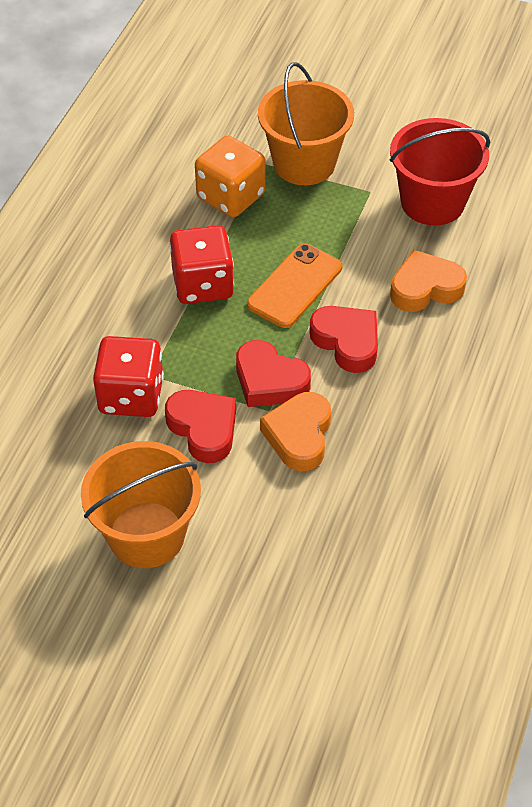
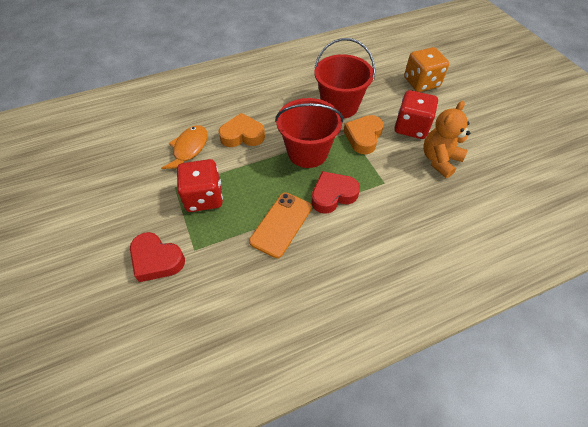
orange bucket: [81,441,201,568] [258,62,354,185] = 2 -> none = 0
orange fish: none = 0 -> [161,125,208,169] = 1
orange teddy bear: none = 0 -> [423,101,470,178] = 1
red bucket: [390,118,490,226] = 1 -> [275,98,343,168] [315,38,375,119] = 2
red heart: [165,390,236,463] [236,340,311,407] [309,306,378,373] = 3 -> [130,232,185,282] [311,171,360,214] = 2

